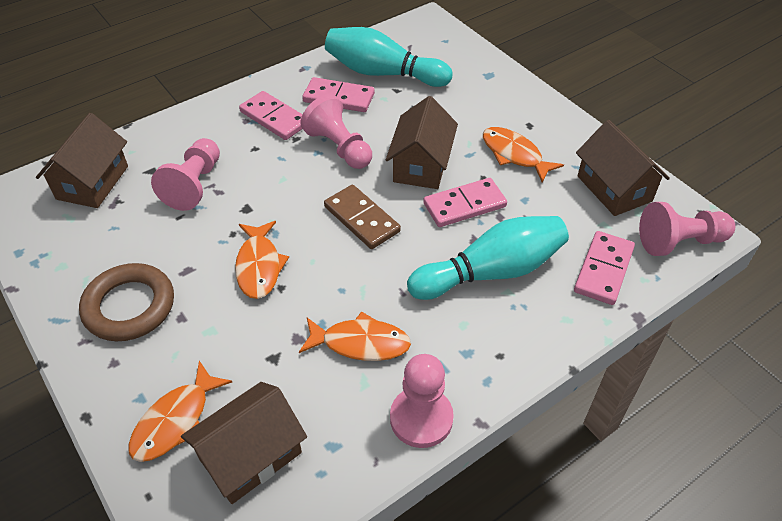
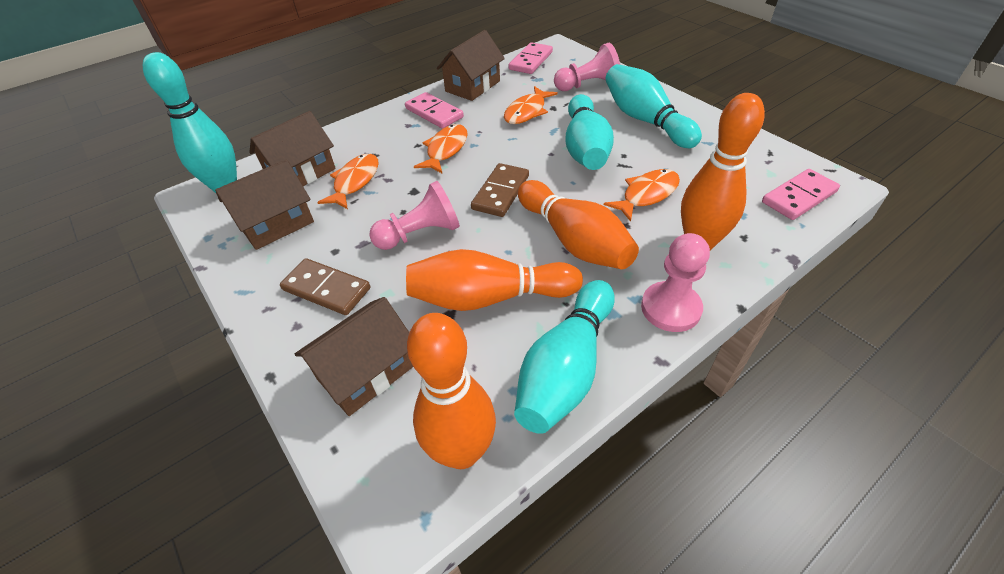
brown domino: [324,185,401,249] = 1 -> [280,258,370,315] [471,163,529,217] = 2
brown ring: [79,263,174,341] = 1 -> none = 0
orange bowling pin: none = 0 -> [406,249,583,311] [407,313,496,469] [518,180,639,269] [681,93,765,250] = 4
pink domino: [239,91,303,140] [302,77,375,112] [423,178,507,227] [574,231,635,305] = 4 -> [405,92,464,129] [509,42,553,74] [762,169,840,220] = 3
pink pawn: [151,138,220,211] [301,94,372,169] [390,354,454,448] [639,202,735,256] = 4 -> [369,181,460,250] [554,43,620,91] [641,233,710,332] = 3
turquoise bowling pin: [325,27,453,87] [407,216,569,300] = 2 -> [143,52,237,193] [514,280,615,434] [566,94,614,170] [605,64,702,148] = 4

